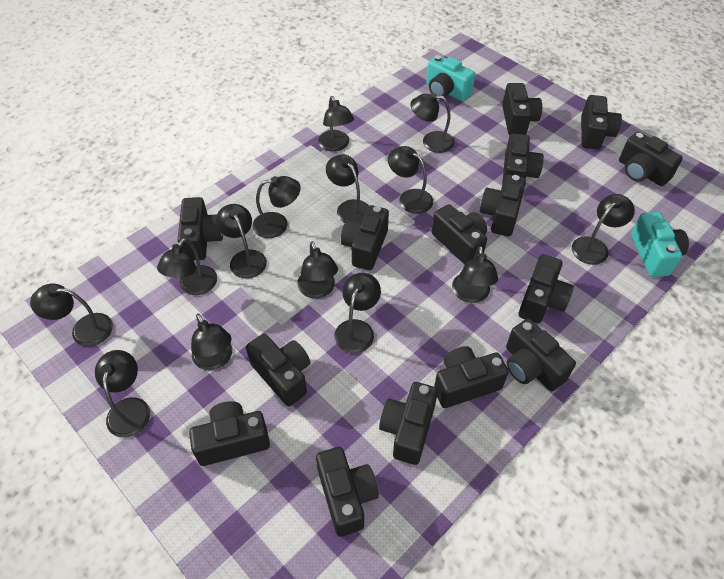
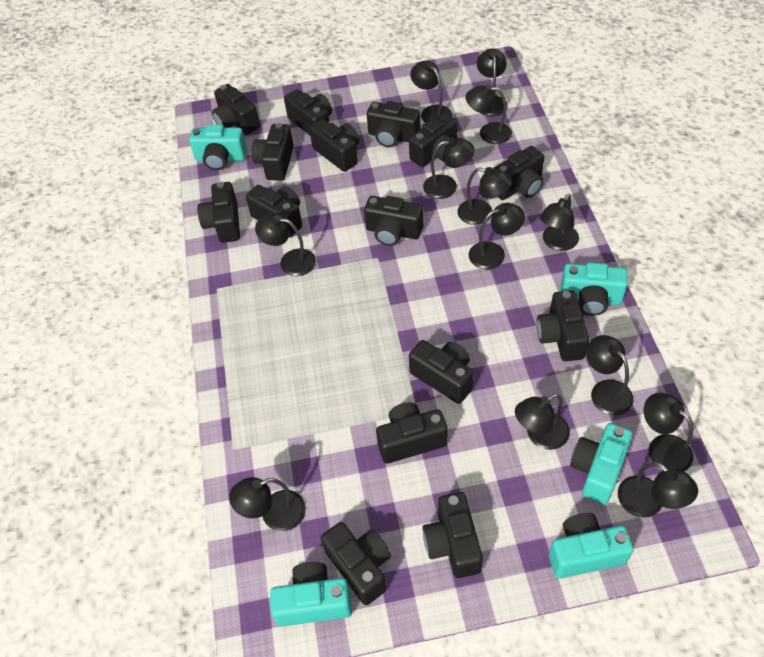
black lamp: [30,283,113,346] [95,350,150,438] [157,238,217,295] [191,313,232,370] [216,204,267,279] [252,176,301,238] [297,241,338,298] [318,96,354,152] [326,154,369,223] [334,273,381,353] [388,146,433,214] [411,93,454,153] [452,246,498,303] [572,194,635,265] = 14 -> [229,477,306,531] [255,214,316,276] [410,61,452,123] [423,138,475,199] [458,167,512,225] [465,84,512,144] [469,203,525,269] [477,48,507,117] [515,394,570,450] [540,194,579,251] [586,335,633,415] [618,462,698,517] [644,392,693,471] = 13
turquoise camera: [426,55,475,101] [631,212,689,277] = 2 -> [189,124,247,170] [270,562,352,627] [549,513,634,579] [561,263,628,316] [570,423,633,504] = 5

